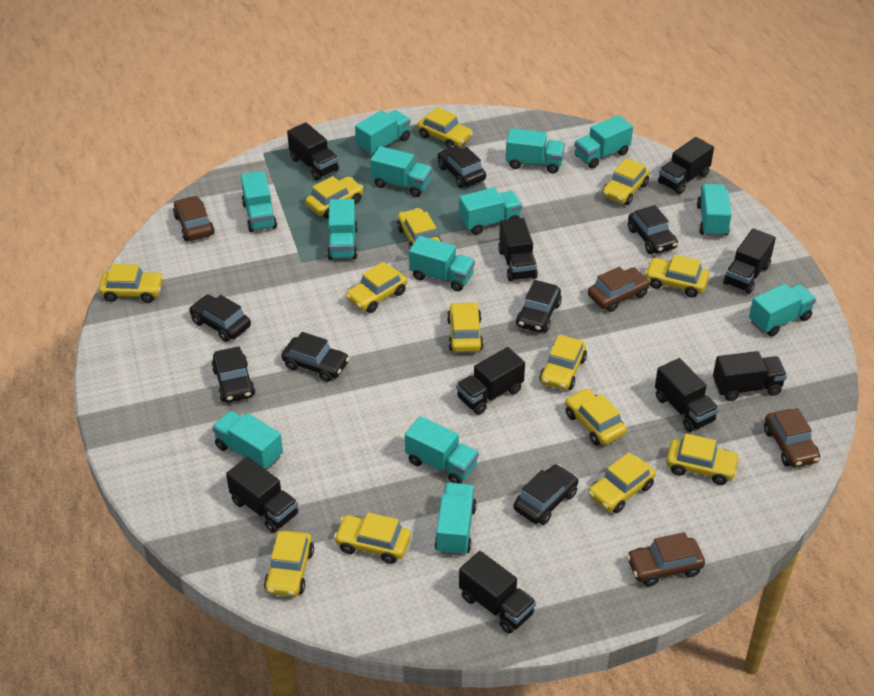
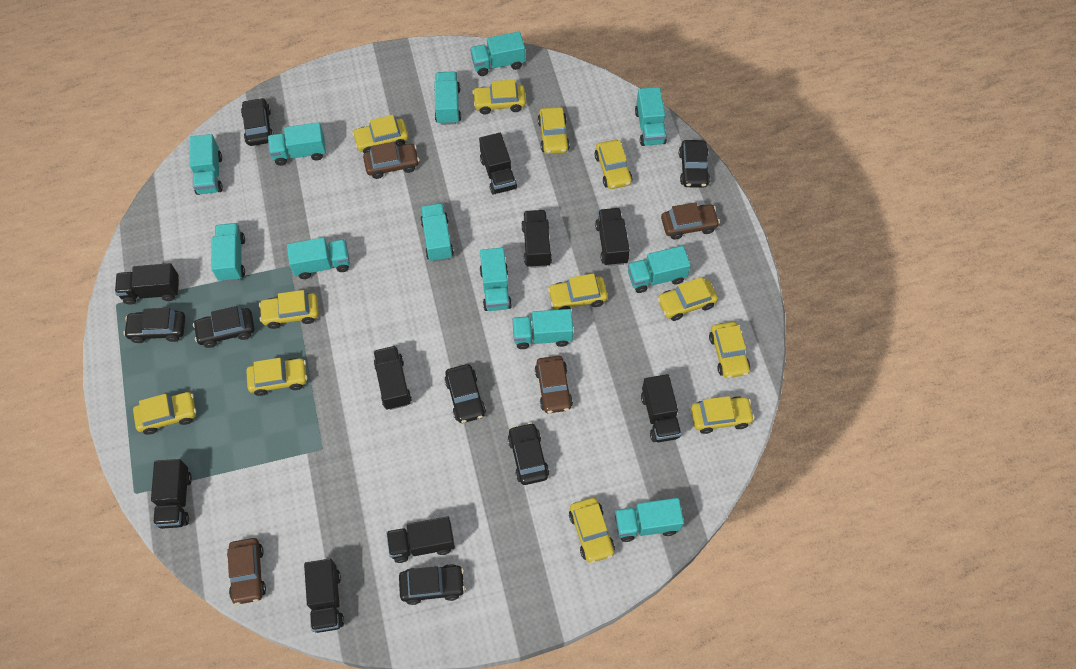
turquoise truck: [212,411,283,470] [241,171,277,232] [327,199,358,260] [355,110,411,156] [370,146,432,197] [405,416,479,484] [409,236,475,291] [435,483,477,556] [459,188,522,235] [506,128,565,174] [574,115,633,168] [697,184,732,237] [749,284,816,337] = 13 -> [190,134,223,195] [211,223,245,282] [268,122,326,166] [287,238,350,279] [420,203,454,262] [434,71,461,125] [470,32,525,76] [479,248,512,311] [512,309,573,349] [615,498,684,542] [628,246,691,293] [635,87,667,146] = 12
yellow car: [99,264,164,303] [264,531,314,597] [305,176,363,219] [334,513,411,564] [346,262,407,313] [397,208,441,249] [417,107,473,148] [447,302,484,352] [539,335,587,390] [565,388,626,446] [588,453,656,513] [602,158,650,205] [645,254,709,297] [666,433,740,485] = 14 -> [133,392,196,435] [246,358,307,396] [259,290,319,329] [352,115,408,153] [472,80,526,115] [538,107,570,154] [548,273,608,310] [569,498,615,563] [595,140,633,189] [657,277,718,321] [691,396,755,434] [709,322,750,378] = 12

